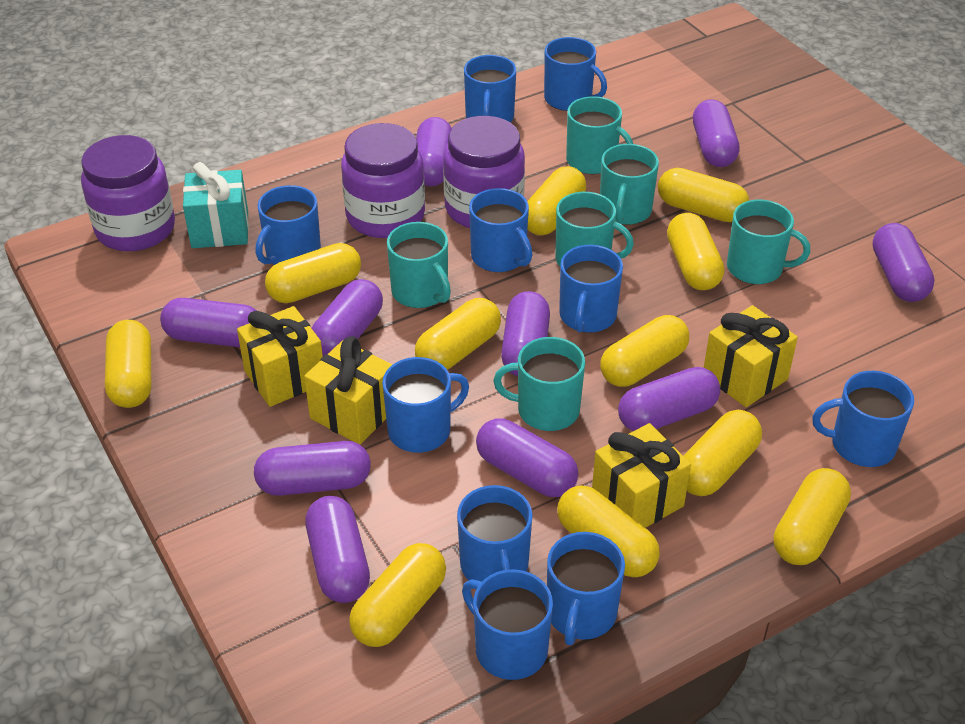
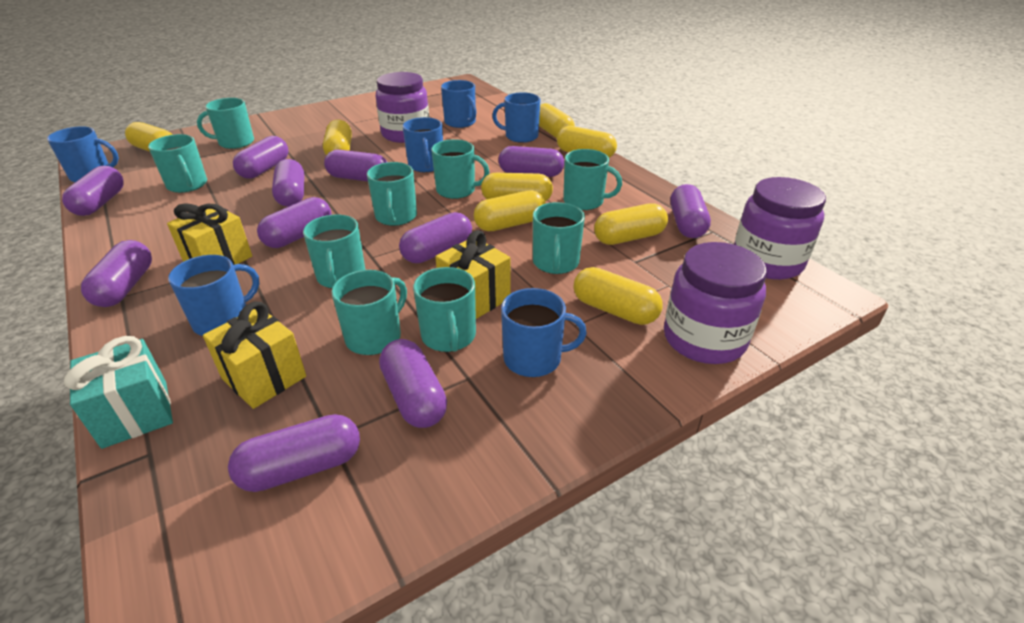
blue mug: [256,185,321,265] [382,357,469,453] [457,485,532,582] [462,569,553,680] [464,55,516,123] [469,188,532,272] [544,37,607,111] [547,532,625,645] [559,245,623,333] [812,371,914,467] = 10 -> [47,126,119,182] [168,255,260,336] [403,117,443,172] [441,80,476,128] [492,92,540,143] [501,288,587,377] = 6
purple capsule: [160,298,257,347] [254,441,371,496] [305,496,370,603] [312,279,383,356] [416,117,452,187] [476,418,578,497] [501,291,550,376] [618,367,720,431] [693,99,740,167] [873,223,935,302] = 10 -> [62,166,124,216] [81,240,152,307] [228,414,360,492] [233,136,289,179] [257,197,332,248] [272,159,304,207] [324,150,387,181] [379,339,447,428] [399,212,472,263] [499,146,564,177] [670,184,711,238] = 11
turquoise mug: [387,222,451,308] [493,337,585,431] [555,192,634,266] [566,96,633,174] [600,144,659,225] [727,199,810,284] = 6 -> [148,134,207,193] [197,98,254,149] [303,215,365,288] [331,270,407,355] [367,162,417,226] [413,267,476,352] [431,139,489,199] [533,202,585,274] [563,149,622,210] = 9
yellow capsule: [105,320,151,408] [265,243,361,303] [349,543,446,647] [415,298,501,370] [527,166,586,235] [557,485,660,577] [600,315,689,387] [658,168,749,222] [667,213,724,290] [683,410,762,496] [774,468,851,565] = 11 -> [125,122,173,152] [323,119,352,155] [474,190,546,231] [481,173,553,201] [539,103,575,138] [557,126,617,158] [574,267,663,325] [594,203,668,245] = 8
yellow gift: [237,306,323,407] [304,336,393,444] [592,423,691,528] [704,305,798,407] = 4 -> [167,203,252,265] [203,302,306,409] [435,230,511,319] = 3

